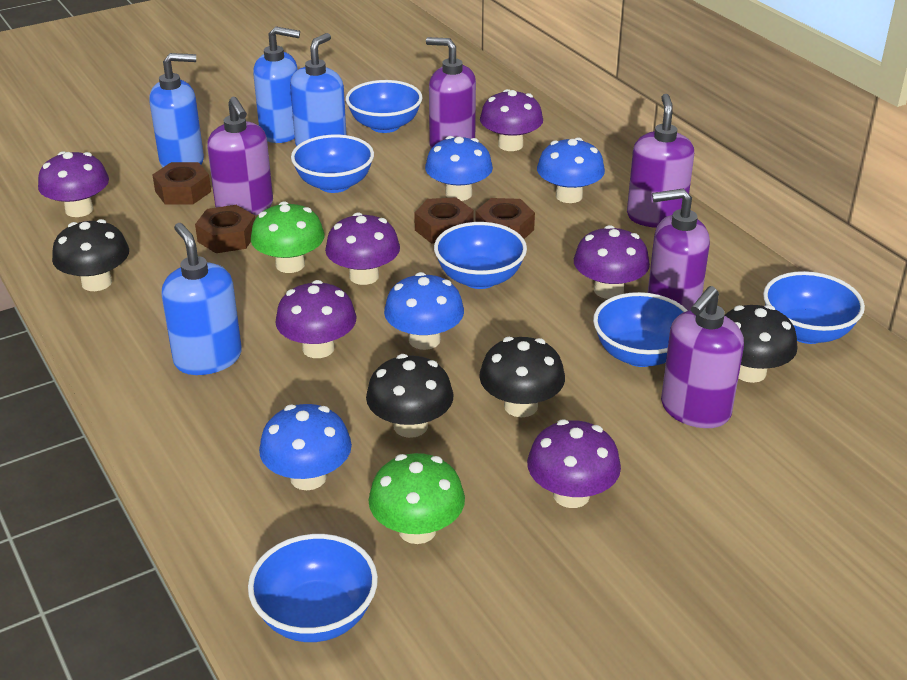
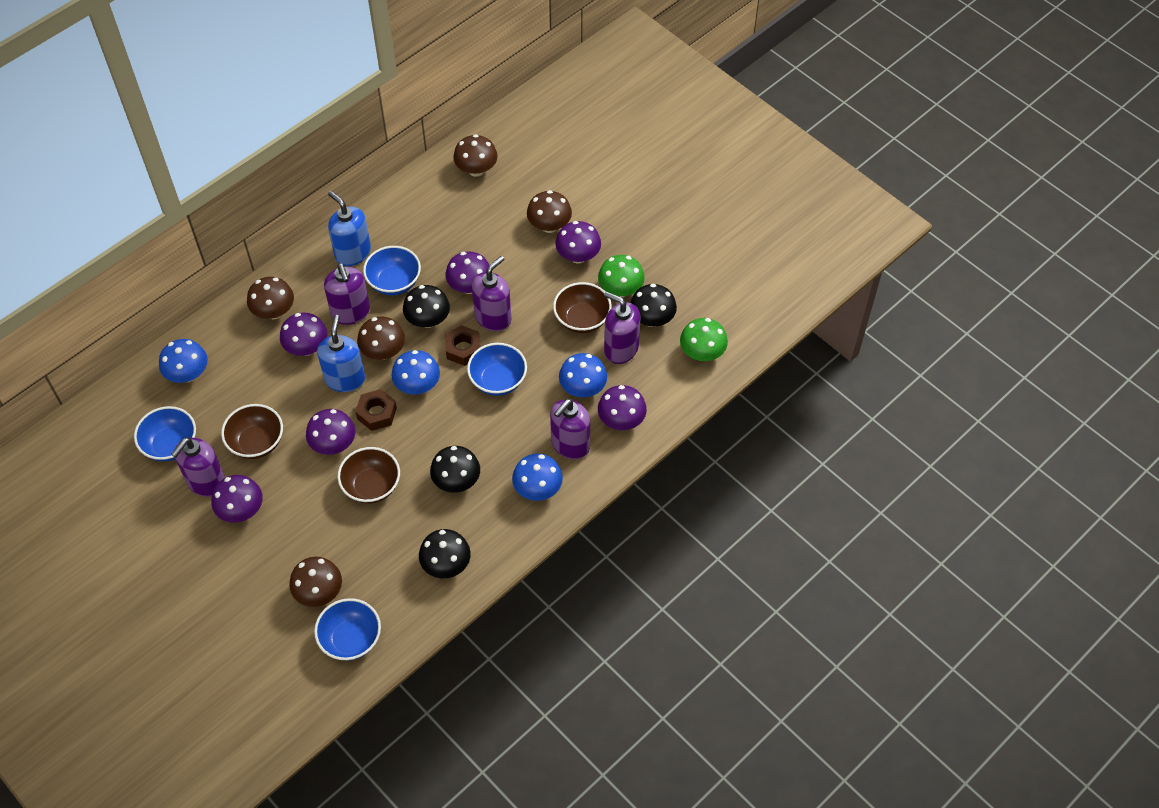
blue bowl: [248,534,378,642] [291,134,374,193] [346,80,423,133] [434,222,527,289] [593,292,688,367] [763,271,865,344] = 6 -> [134,406,196,462] [314,598,381,661] [363,246,421,295] [467,343,527,396] = 4
blue soap dispenser: [149,53,204,167] [161,223,242,375] [253,26,300,143] [290,33,347,146] = 4 -> [317,315,365,392] [328,191,371,266] = 2
brown bowl: none = 0 -> [221,404,283,459] [338,447,400,504] [553,282,612,333] = 3
brown mushroom: none = 0 -> [247,277,294,320] [289,557,342,607] [357,316,405,360] [453,134,498,177] [527,190,572,233] = 5
brown nut: [152,162,211,204] [195,205,255,253] [414,197,474,244] [475,198,535,239] = 4 -> [355,389,397,431] [445,325,481,366] = 2

